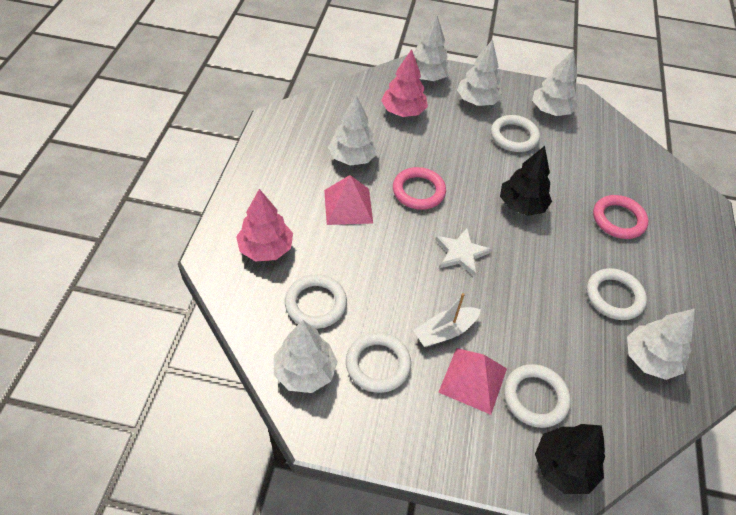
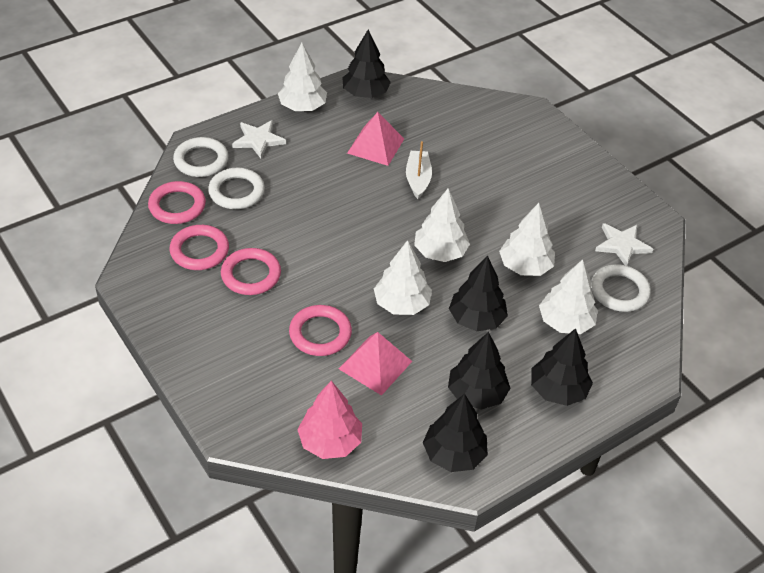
black tree: [500,146,552,216] [535,424,605,494] = 2 -> [342,30,391,98] [423,394,488,472] [448,332,510,410] [449,256,508,331] [531,328,593,406] = 5
pink ring: [393,167,446,210] [593,195,649,239] = 2 -> [148,181,206,224] [169,225,229,270] [221,248,281,295] [289,305,352,356] = 4
pink tree: [236,189,293,261] [381,49,428,117] = 2 -> [297,381,362,459] = 1
white ring: [285,274,347,329] [346,332,411,393] [491,115,540,152] [504,364,571,428] [586,268,647,320] = 5 -> [173,137,228,177] [208,167,265,209] [591,264,651,312] = 3
white star: [435,228,492,276] = 1 -> [232,120,286,158] [595,223,653,266] = 2
white tree: [274,320,338,393] [328,95,378,166] [414,16,451,81] [457,39,502,106] [532,50,578,116] [627,309,695,380] = 6 -> [278,43,327,111] [374,240,432,315] [414,188,470,262] [499,203,555,276] [539,259,598,334] = 5

